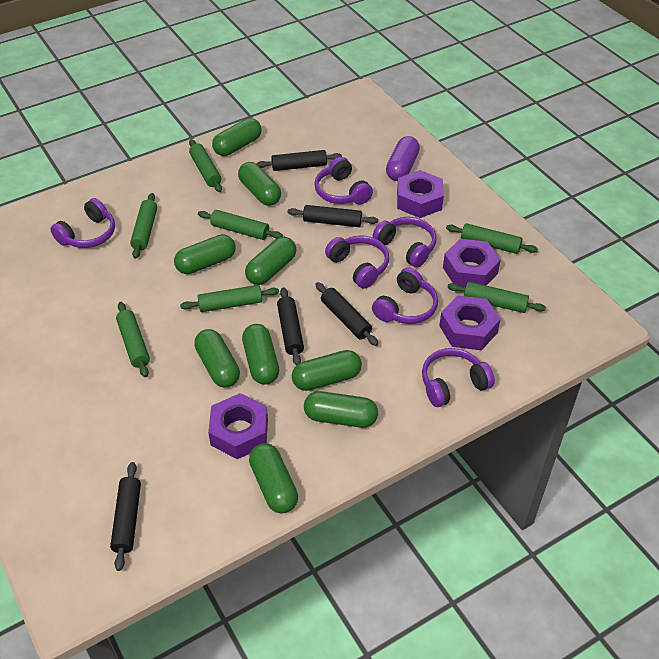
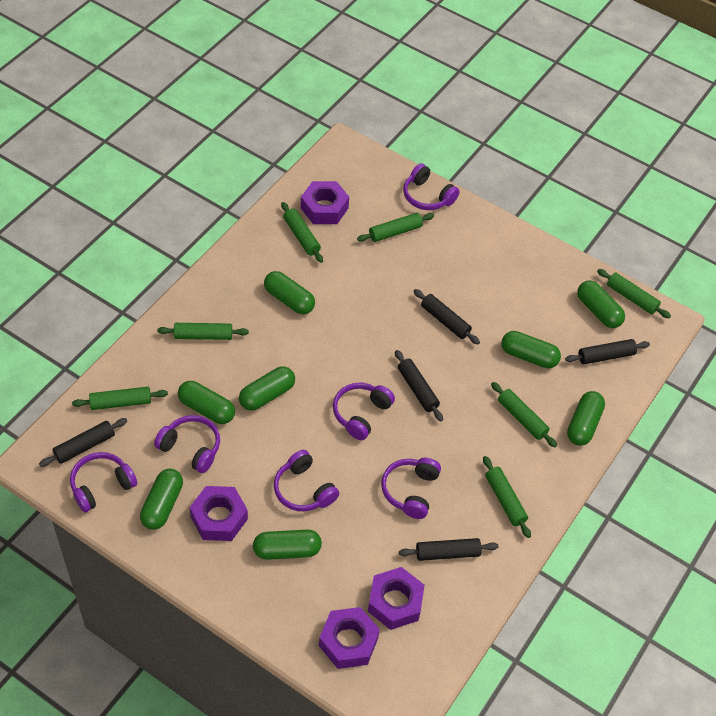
green capsule: [174,234,236,274] [194,329,240,387] [212,118,262,156] [238,162,281,206] [242,324,279,385] [245,237,296,285] [249,443,298,514] [292,350,362,391] [304,391,378,428] = 9 -> [140,468,183,530] [178,381,235,424] [239,366,295,411] [253,529,322,560] [264,271,315,314] [501,331,561,368] [567,391,605,446] [577,280,625,328] = 8
purple capsule: [386,136,420,181] = 1 -> none = 0

